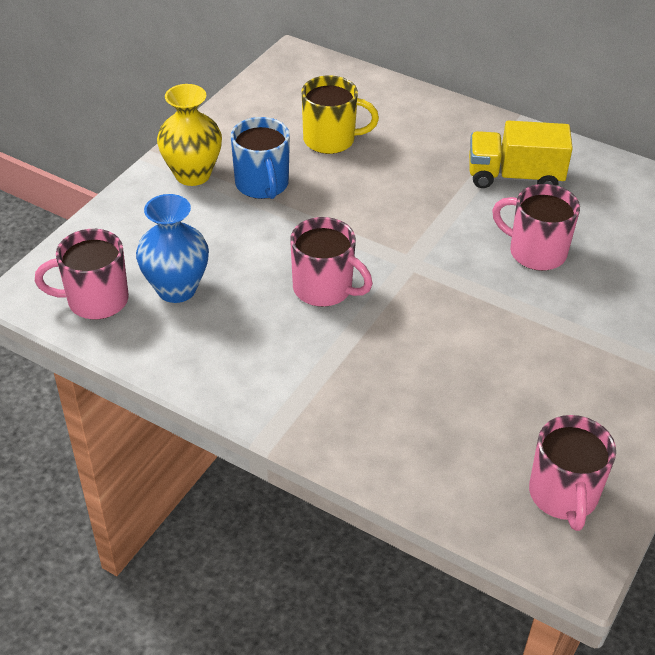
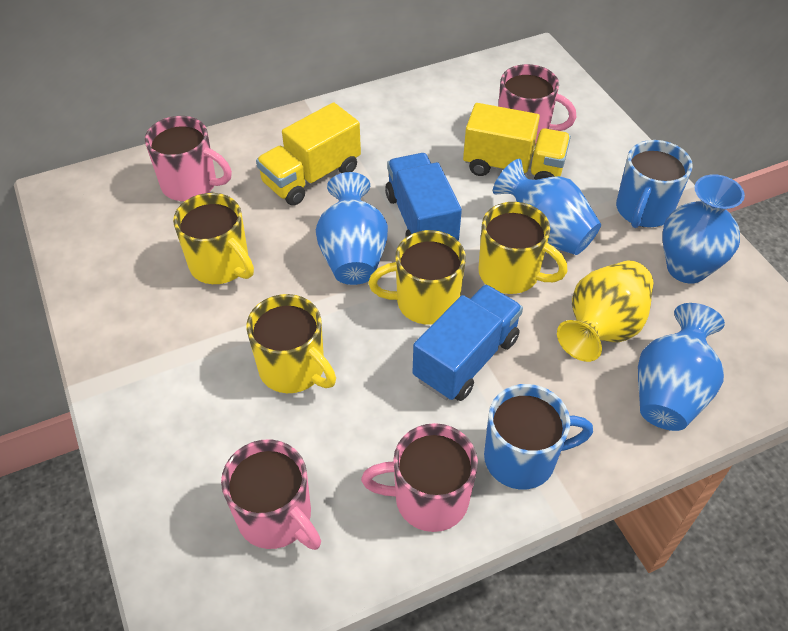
blue mug: [231,117,290,199] = 1 -> [484,384,593,490] [616,140,693,228] = 2
blue truck: none = 0 -> [385,153,462,241] [413,284,523,401] = 2
blue vase: [136,194,209,303] = 1 -> [316,172,388,285] [493,159,601,255] [638,303,725,431] [662,174,745,284] = 4
yellow mug: [302,76,379,154] = 1 -> [173,193,254,284] [246,294,336,393] [368,230,466,325] [478,202,568,294] = 4
yellow truck: [469,120,573,188] = 1 -> [256,102,361,206] [463,103,571,180] = 2

